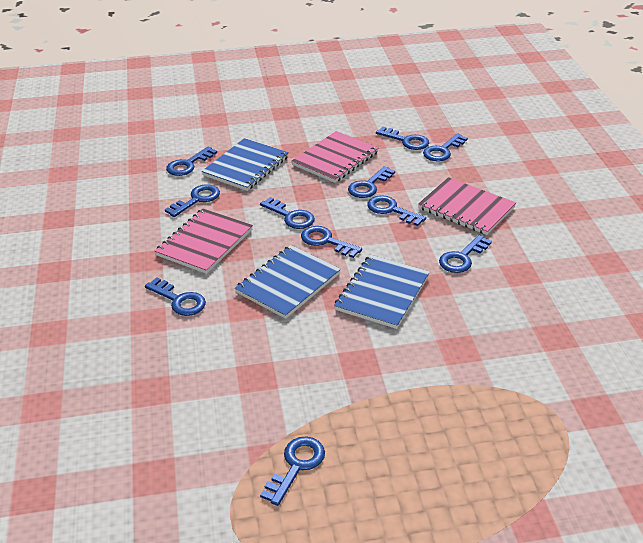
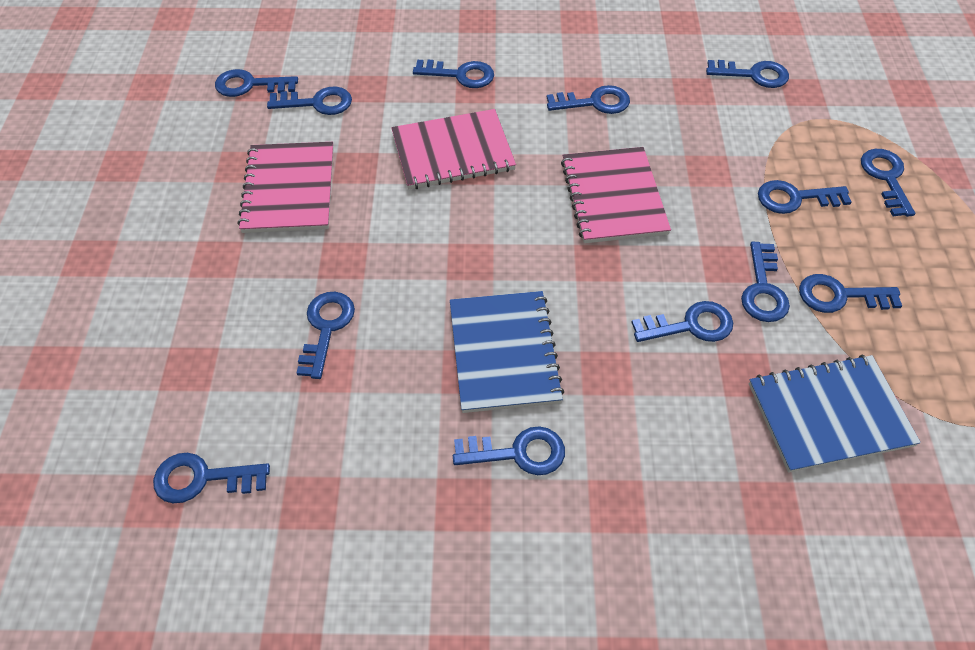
blue key: [145,277,206,316] [165,184,220,217] [166,146,217,176] [260,197,315,229] [260,436,325,506] [301,226,362,258] [348,166,395,198] [367,195,426,226] [376,127,429,150] [423,133,468,161] [439,235,492,273] = 11 -> [153,453,270,503] [215,69,298,97] [267,86,352,115] [297,292,355,379] [413,60,494,88] [453,426,565,475] [547,85,630,114] [631,301,733,342] [706,60,789,88] [741,242,790,322] [758,180,851,214] [799,274,902,313] [861,149,915,217] = 13
blue notebook: [202,138,289,191] [235,245,341,319] [334,255,430,329] = 3 -> [450,291,564,413] [749,355,921,473] = 2

